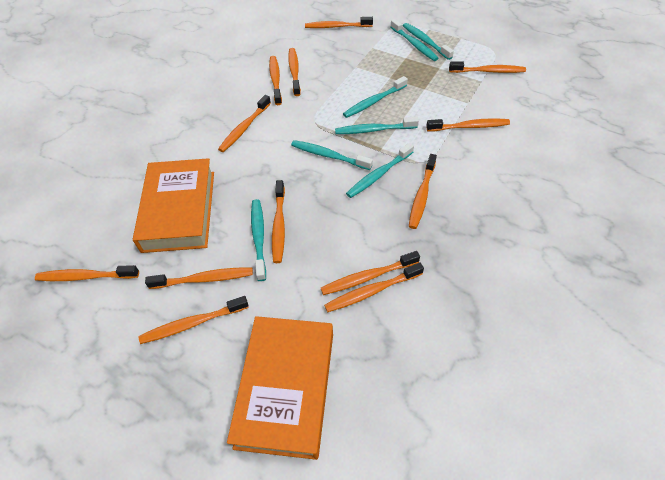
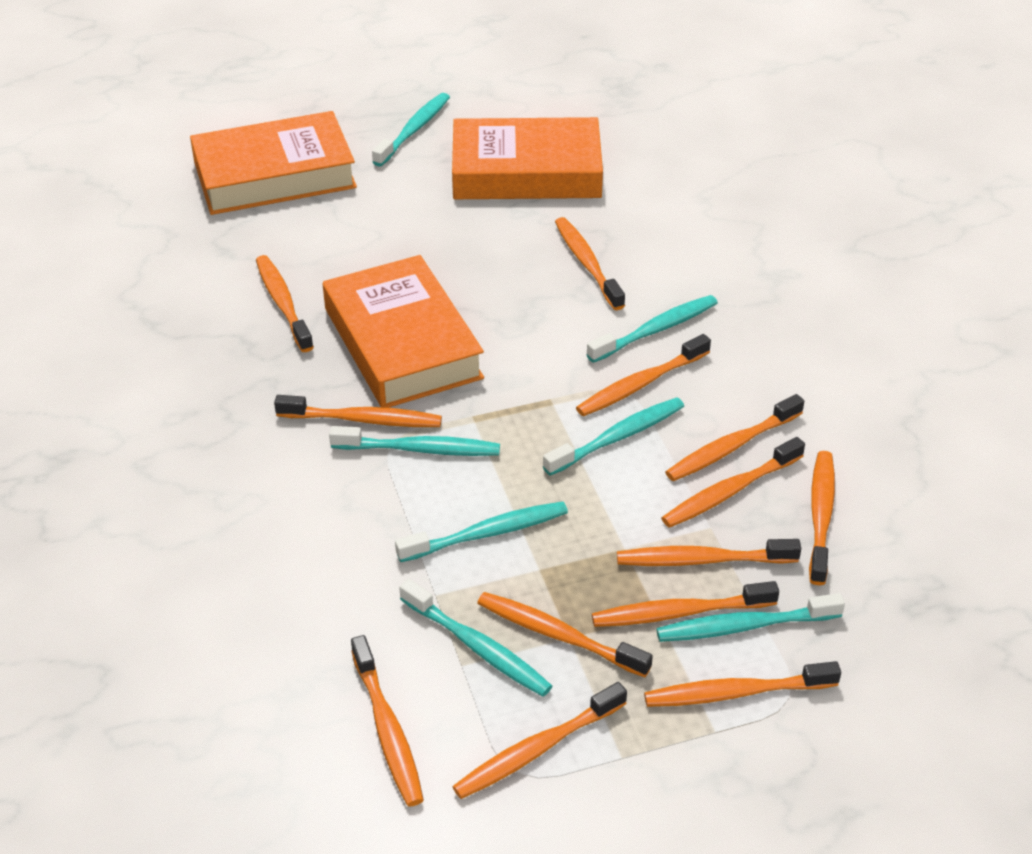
orange book: [133,158,214,253] [227,316,333,460] = 2 -> [190,111,357,215] [323,255,484,408] [452,117,603,199] = 3

